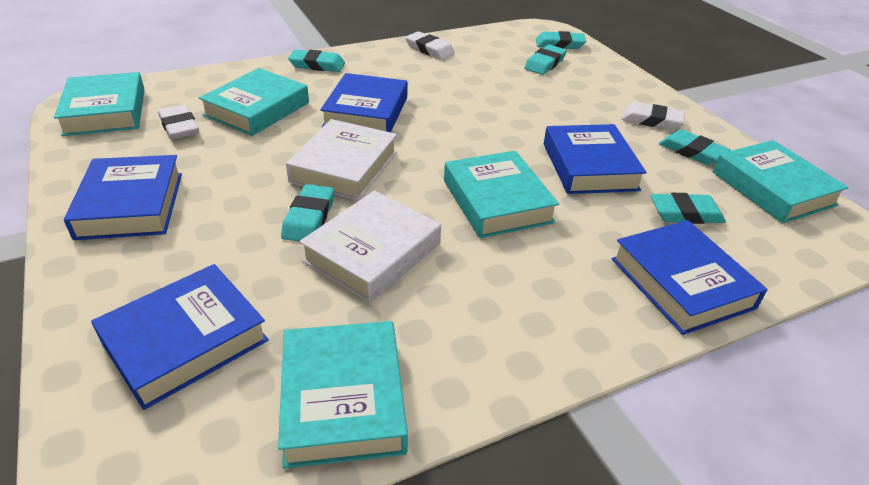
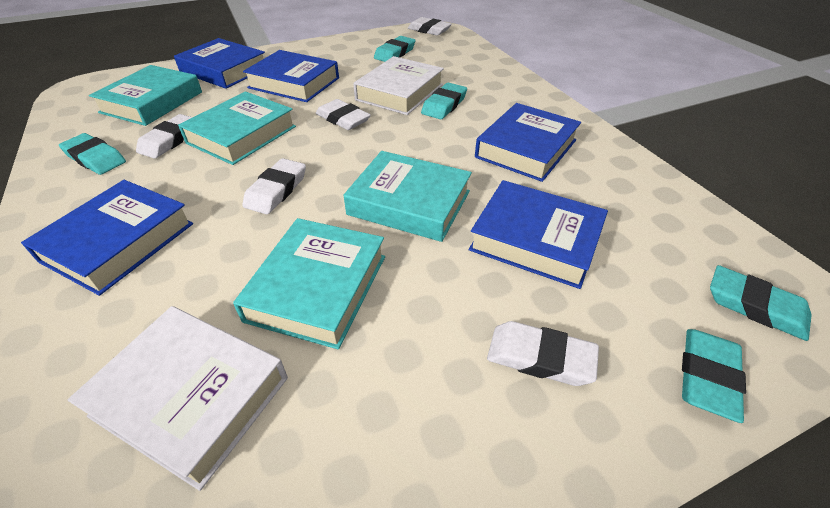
turquoise book: [54,72,145,136] [199,68,309,136] [278,321,408,468] [444,150,559,238] [713,140,849,223] = 5 -> [89,65,202,126] [178,91,296,165] [233,218,385,349] [343,151,472,242] = 4
turquoise eraser: [281,184,334,242] [288,50,345,72] [524,45,567,75] [536,31,586,49] [650,193,726,224] [659,129,731,165] = 6 -> [59,133,126,175] [374,36,416,62] [421,83,467,119] [682,329,746,423] [710,265,812,341] = 5
white eraser: [158,104,199,140] [405,31,455,60] [621,102,685,130] = 3 -> [136,114,193,159] [242,158,306,214] [316,99,371,130] [408,17,452,36] [487,321,599,386] = 5

